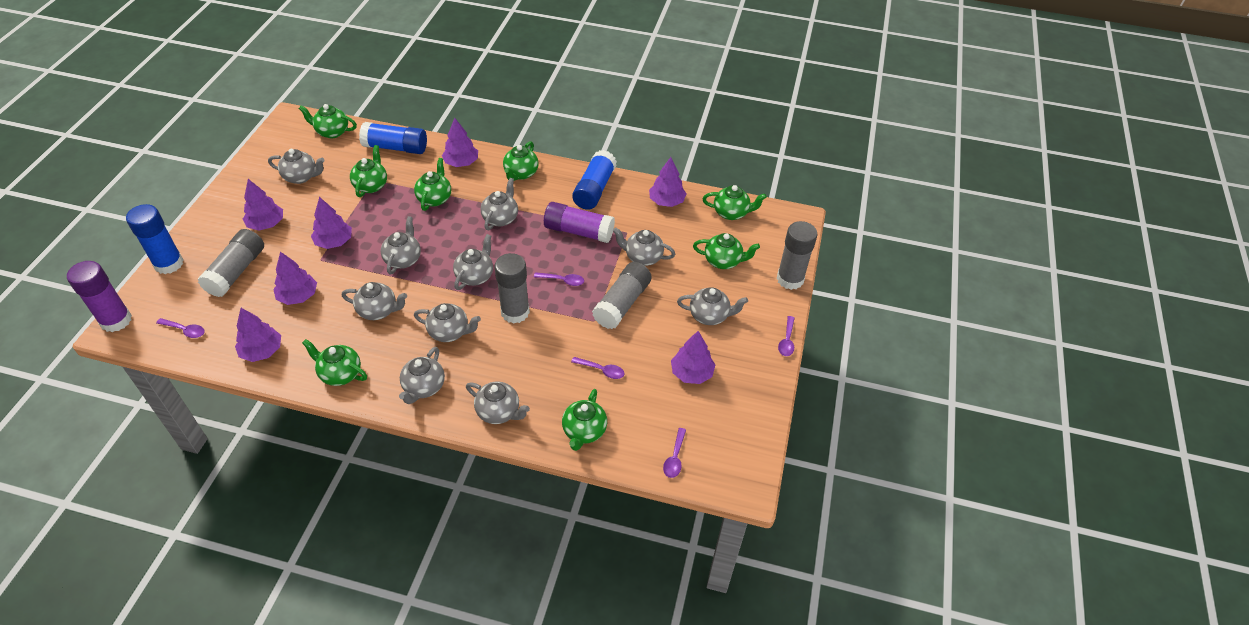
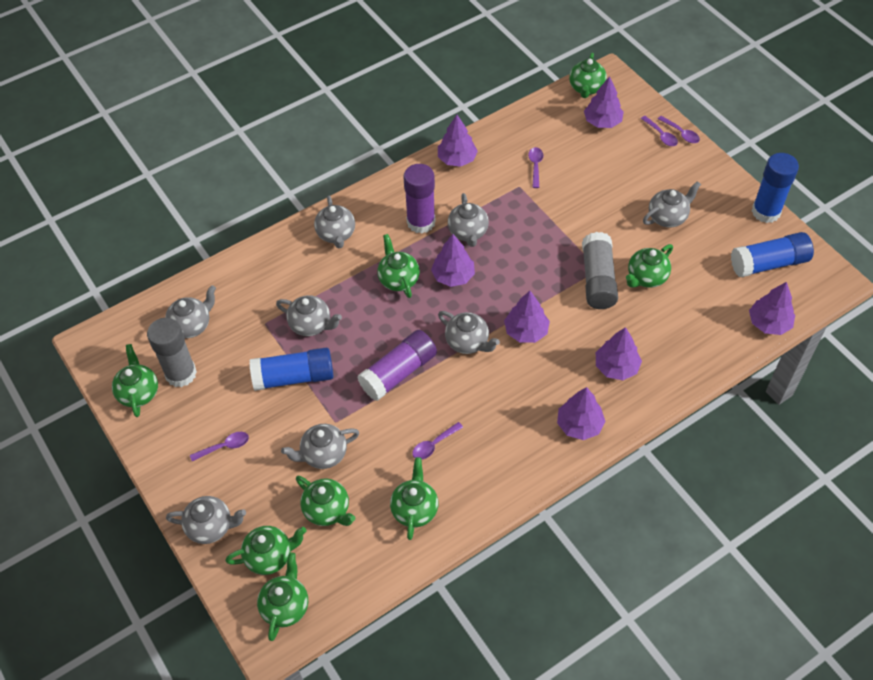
grey glue stick: [198,229,264,297] [494,253,530,323] [592,262,652,329] [776,221,818,290] = 4 -> [147,318,197,387] [582,232,618,309] = 2
grey teapot: [268,149,325,184] [341,282,407,320] [381,216,421,274] [399,347,445,404] [414,303,481,342] [453,234,493,290] [466,382,530,424] [481,178,518,230] [613,227,675,266] [677,287,748,325] = 10 -> [165,285,216,338] [166,496,246,544] [276,295,342,336] [281,424,359,469] [314,196,355,248] [438,311,500,354] [448,193,489,247] [643,181,701,227] = 8

